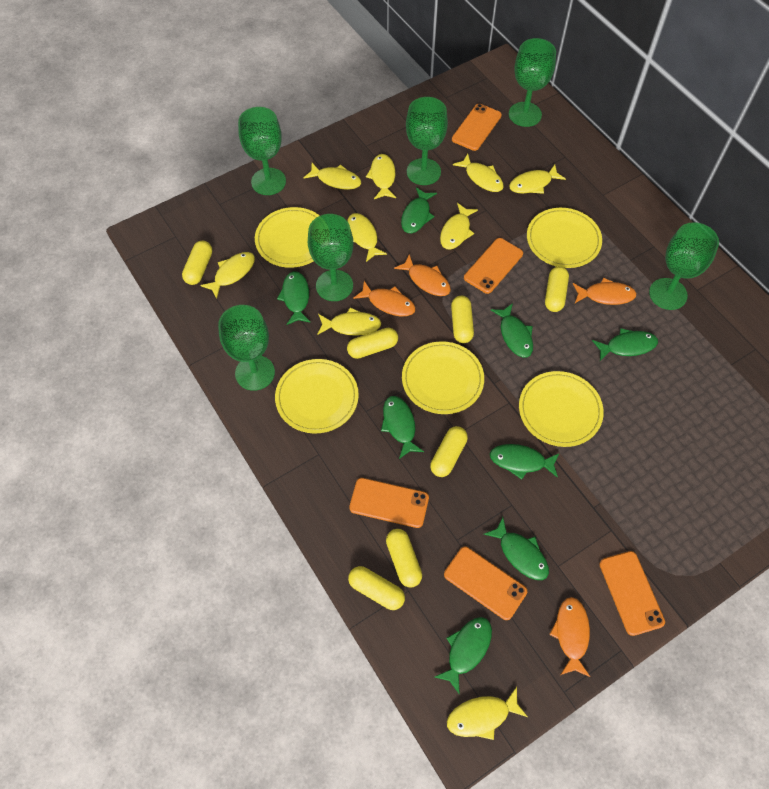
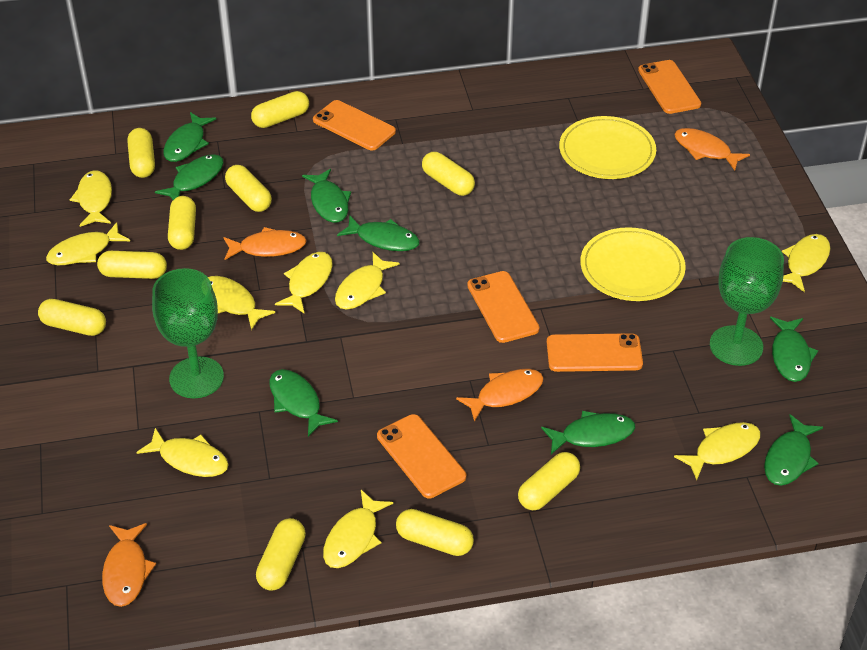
green goblet: [218,305,275,391] [238,107,286,195] [308,214,353,301] [406,97,448,185] [509,38,556,127] [649,222,719,310] = 6 -> [152,268,224,398] [710,237,784,366] = 2
yellow capsule: [182,241,212,285] [347,328,398,359] [348,566,405,610] [386,529,422,588] [430,426,468,477] [451,296,474,343] [545,266,569,312] = 7 -> [38,299,106,336] [97,251,167,279] [127,128,155,178] [168,196,196,250] [225,165,272,212] [251,91,309,128] [256,518,306,591] [396,509,474,556] [422,152,475,196] [518,452,580,510] = 10
yellow plate: [255,207,320,268] [275,359,359,434] [402,341,484,414] [519,371,604,447] [527,208,602,268] = 5 -> [559,116,656,179] [580,227,686,301] = 2

